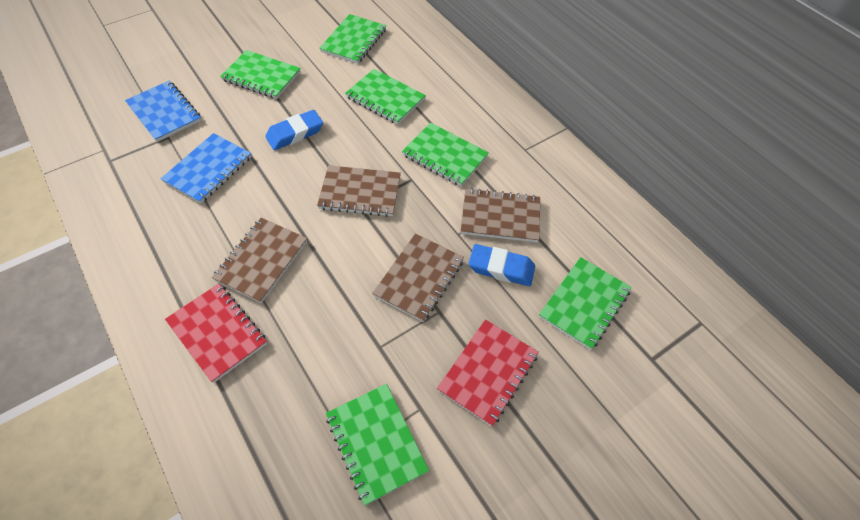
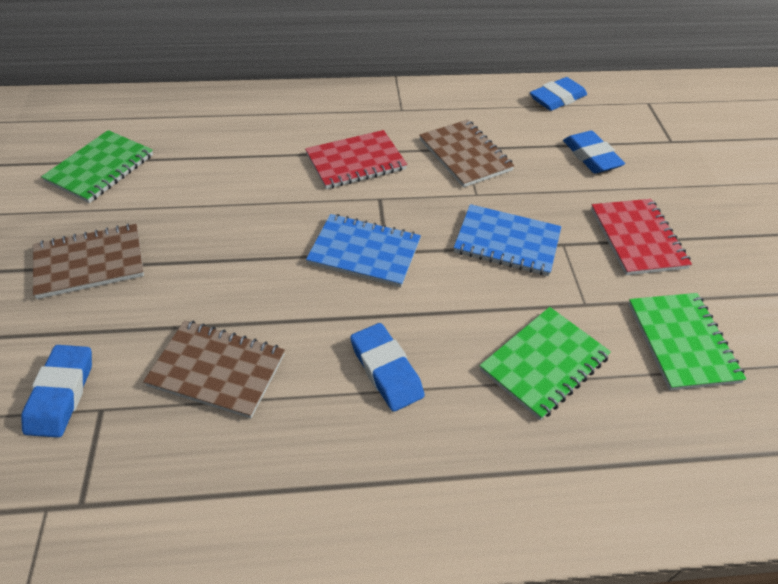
blue eraser: [265,110,323,150] [469,244,535,286] = 2 -> [21,345,92,438] [350,323,425,412] [530,77,587,111] [563,131,625,173] = 4
brown notebook: [212,218,307,303] [317,165,401,217] [372,233,464,322] [461,188,540,243] = 4 -> [33,223,144,299] [143,320,285,418] [419,120,515,187] = 3
green notebook: [220,50,301,99] [319,14,386,64] [326,384,429,506] [345,69,426,125] [402,123,489,186] [539,257,632,350] = 6 -> [41,130,153,203] [479,307,611,420] [628,293,746,391] = 3

